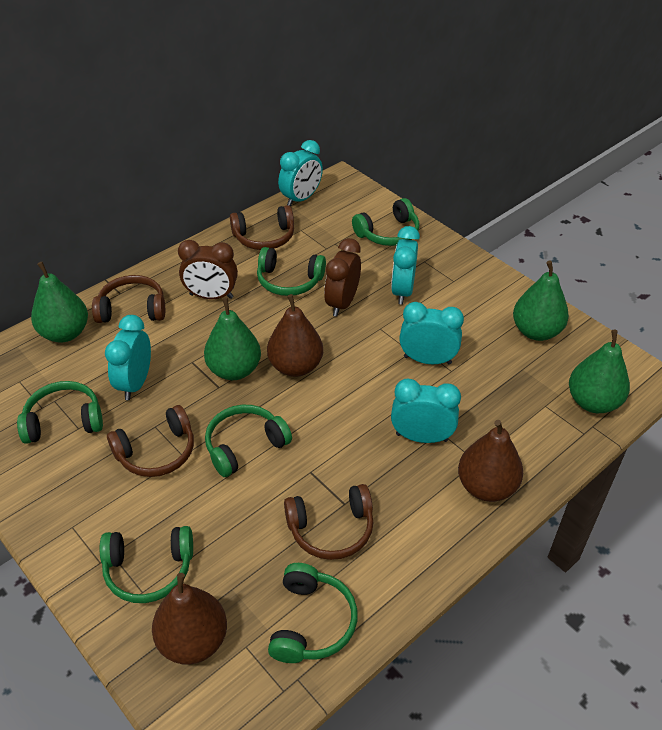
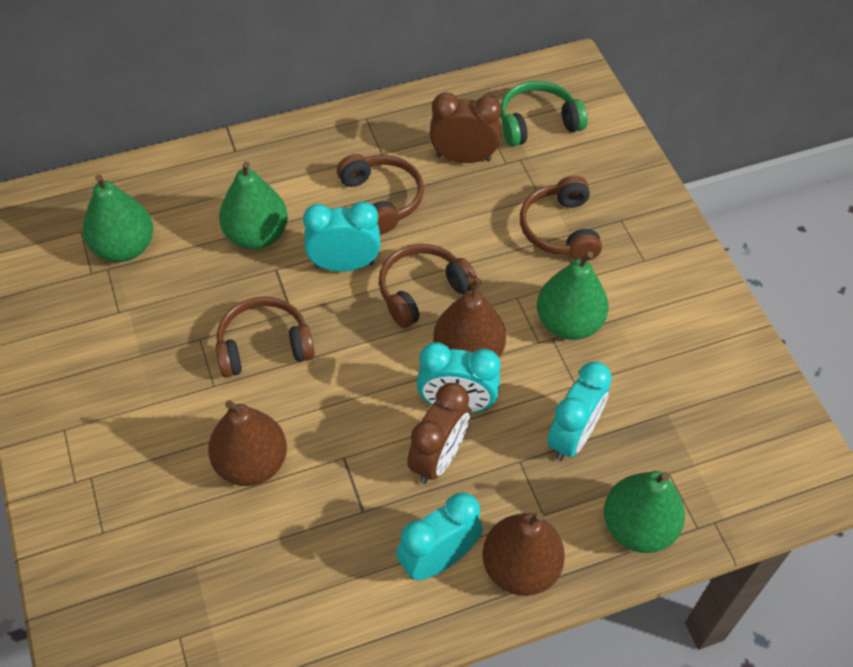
green headphones: [17,381,103,444] [100,526,193,603] [205,405,292,477] [257,247,326,296] [268,563,358,663] [352,198,419,246] = 6 -> [501,81,588,147] = 1
turquoise clock: [105,315,151,400] [278,140,323,207] [391,226,420,304] [391,379,461,443] [399,302,464,364] = 5 -> [303,202,381,271] [396,492,483,580] [417,342,501,413] [547,362,612,461] = 4

